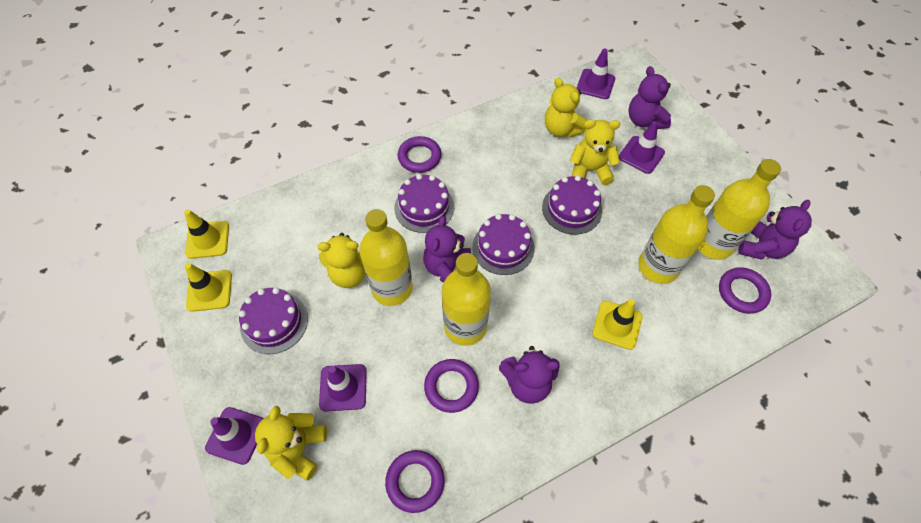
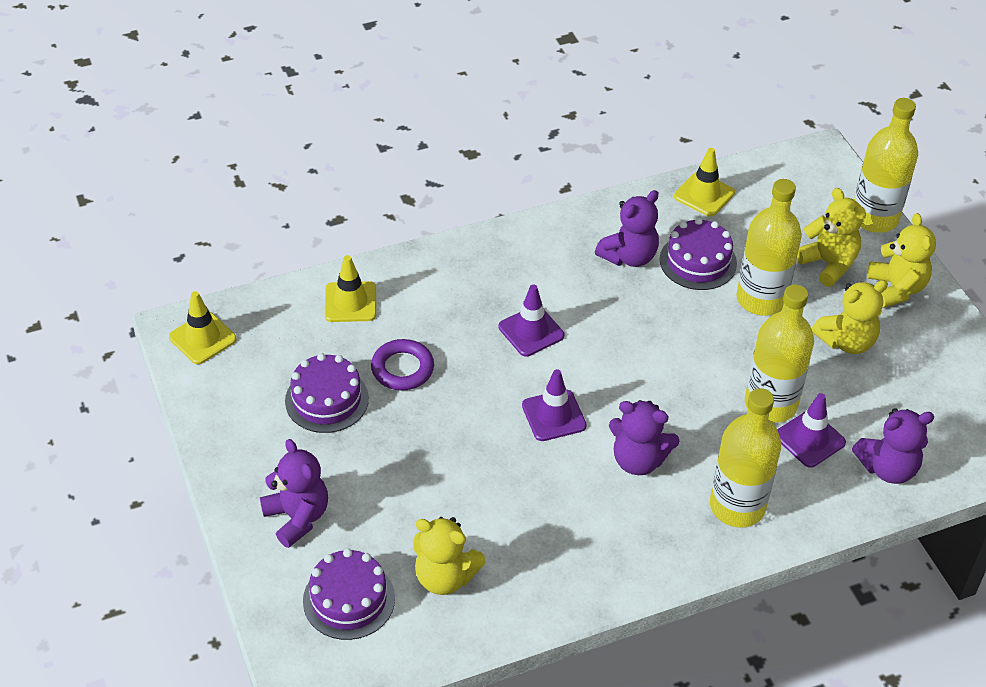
purple cake: [239,287,308,354] [394,174,454,233] [472,214,535,275] [542,175,602,235] = 4 -> [285,353,369,433] [303,548,395,640] [660,218,737,290] = 3
purple ring: [385,450,445,513] [398,136,441,173] [424,359,479,413] [719,267,771,314] = 4 -> [371,339,434,390] = 1
purple traffic cone: [205,407,264,465] [319,364,367,411] [577,48,615,99] [619,121,665,174] = 4 -> [499,285,564,357] [522,369,587,441] [777,393,846,468] = 3

